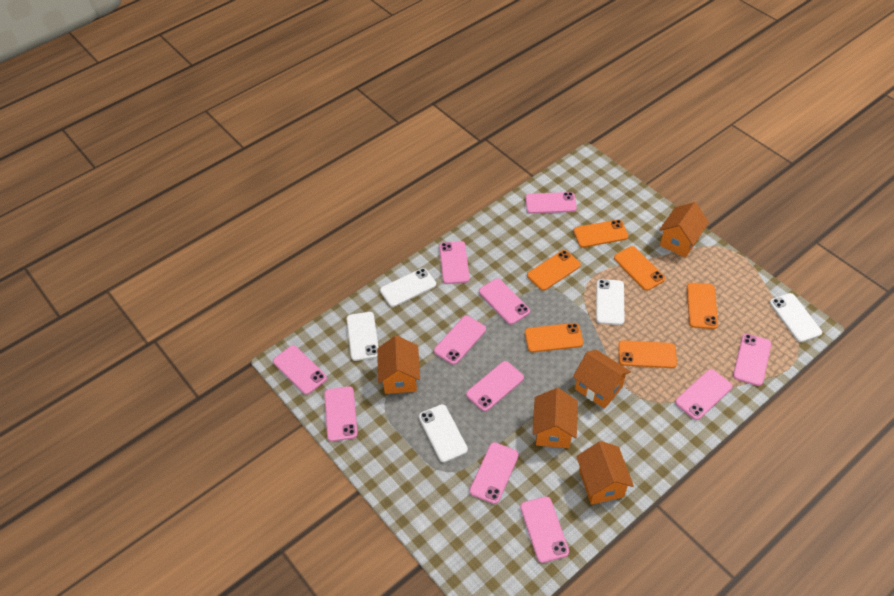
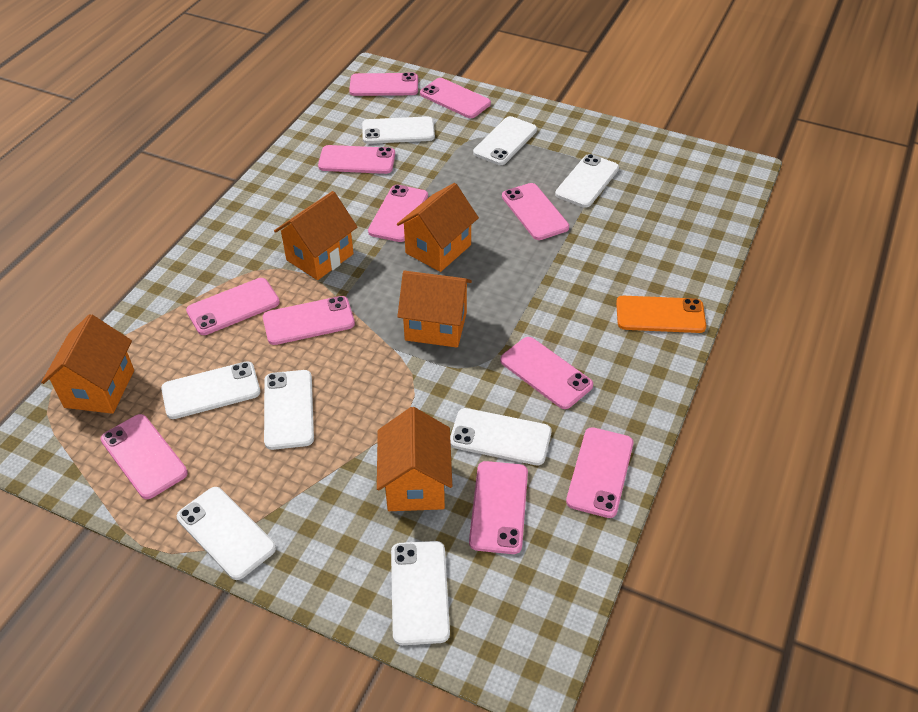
orange phone: [525,323,583,352] [527,250,581,291] [573,220,628,248] [614,246,665,291] [618,340,677,368] [687,283,718,329] = 6 -> [616,296,706,333] = 1
white phone: [347,312,378,361] [380,268,436,307] [419,404,468,462] [596,279,624,325] [770,293,822,342] = 5 -> [161,361,261,419] [177,487,276,580] [264,370,314,450] [362,116,435,144] [391,541,450,645] [450,408,552,465] [473,116,537,165] [555,154,619,208] = 8

